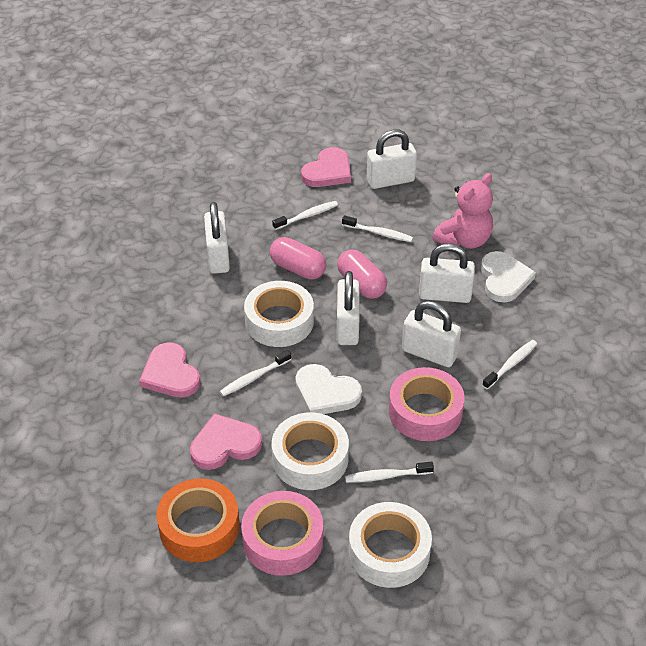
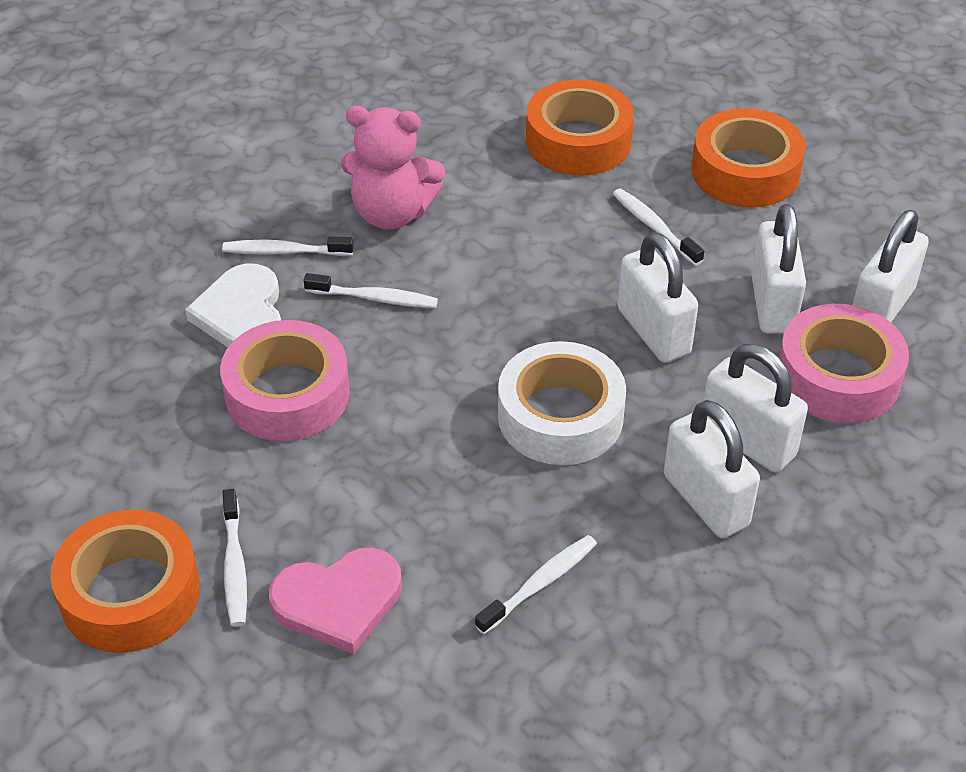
orange tape: [157,479,239,562] = 1 -> [50,510,200,653] [526,79,634,176] [691,108,806,208] = 3
pink capsule: [270,237,326,280] [337,249,387,299] = 2 -> none = 0
pink heart: [139,342,201,398] [190,414,262,470] [301,147,351,187] = 3 -> [269,547,402,654] = 1
white heart: [296,364,362,414] [481,251,536,303] = 2 -> [185,263,281,348] = 1
white tape: [244,281,314,347] [272,412,349,490] [349,502,432,588] = 3 -> [498,341,626,465] = 1

